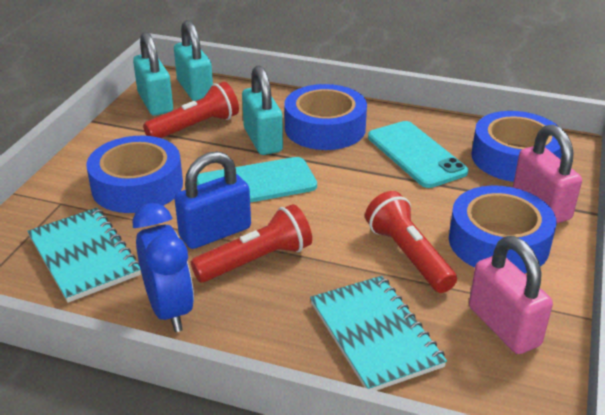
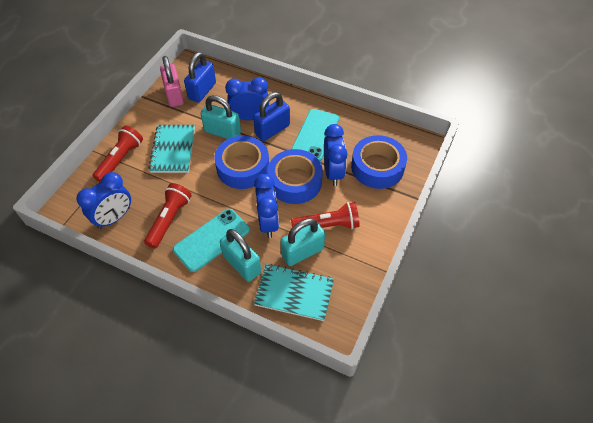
blue clock: [133,203,194,332] = 1 -> [76,172,131,229] [225,77,269,120] [254,174,279,238] [324,124,347,186] = 4
blue padlock: [174,151,251,249] = 1 -> [184,52,216,103] [253,92,290,141] = 2
blue tape: [86,136,183,213] [284,84,367,150] [449,186,557,274] [471,111,562,182] = 4 -> [214,136,269,189] [267,149,323,204] [351,135,407,189] = 3
pink padlock: [469,236,553,354] [513,125,582,223] = 2 -> [160,56,184,107] = 1

